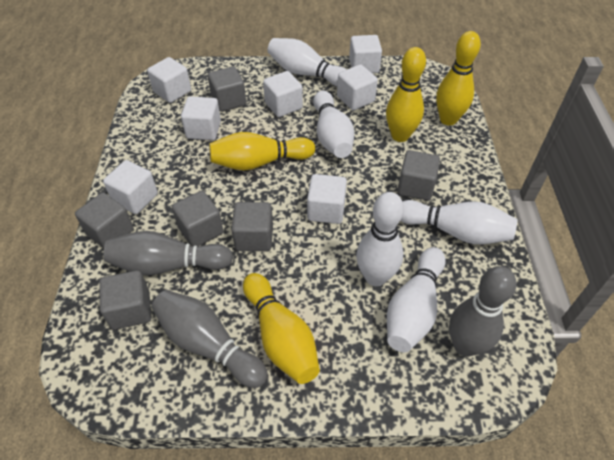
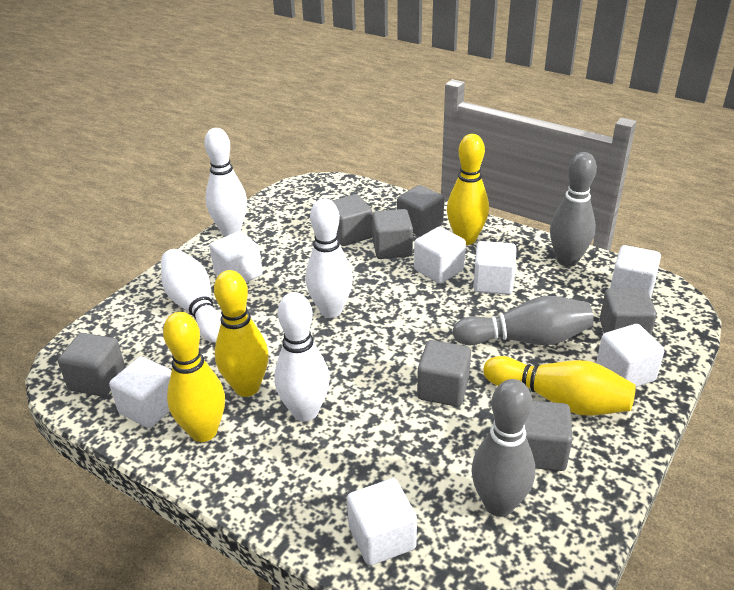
grey cube: [75,192,134,249] [99,270,151,330] [172,191,223,246] [208,67,246,112] [231,202,273,251] [397,150,440,200] = 6 -> [58,333,126,397] [332,194,372,246] [372,209,413,259] [397,185,444,237] [417,340,471,407] [525,401,573,471] [600,288,657,335] = 7
white bowling pin: [267,38,347,87] [313,90,354,158] [356,192,404,286] [387,247,446,352] [400,200,518,244] = 5 -> [161,249,222,343] [204,128,247,236] [274,292,330,422] [305,198,353,318] = 4

